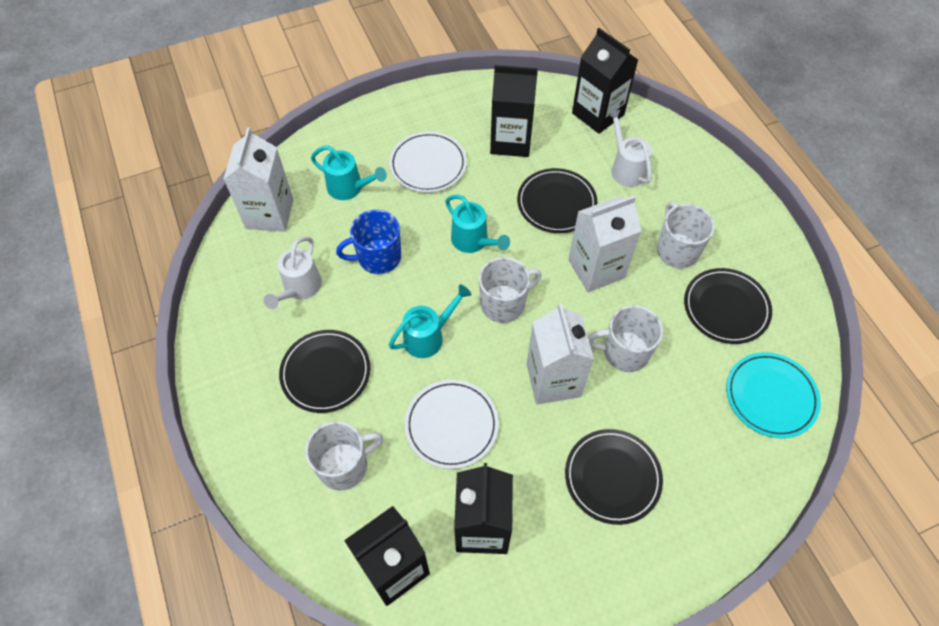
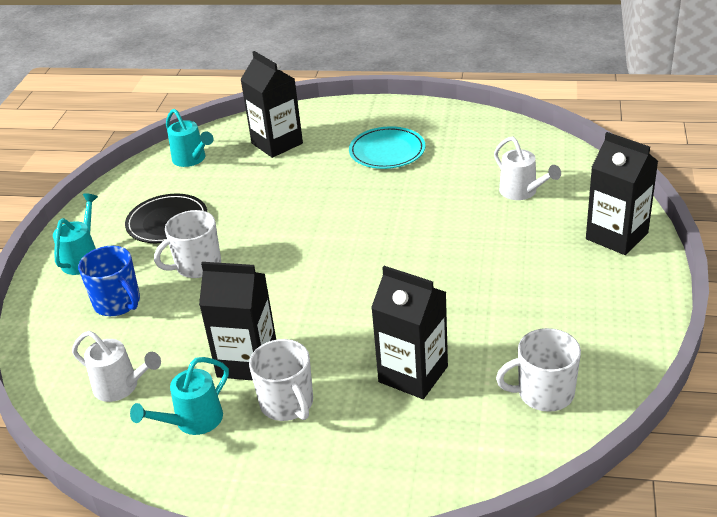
black plate: [279,330,371,413] [517,168,597,233] [565,429,663,525] [684,268,772,344] = 4 -> [125,194,207,243] = 1
white carton: [224,127,293,232] [526,303,594,405] [568,195,641,292] = 3 -> none = 0
white mug: [305,421,383,491] [479,257,542,323] [588,305,663,372] [657,202,715,268] = 4 -> [154,210,221,278] [249,339,313,421] [496,328,581,412] = 3
white plate: [389,131,467,193] [405,380,499,469] = 2 -> none = 0

